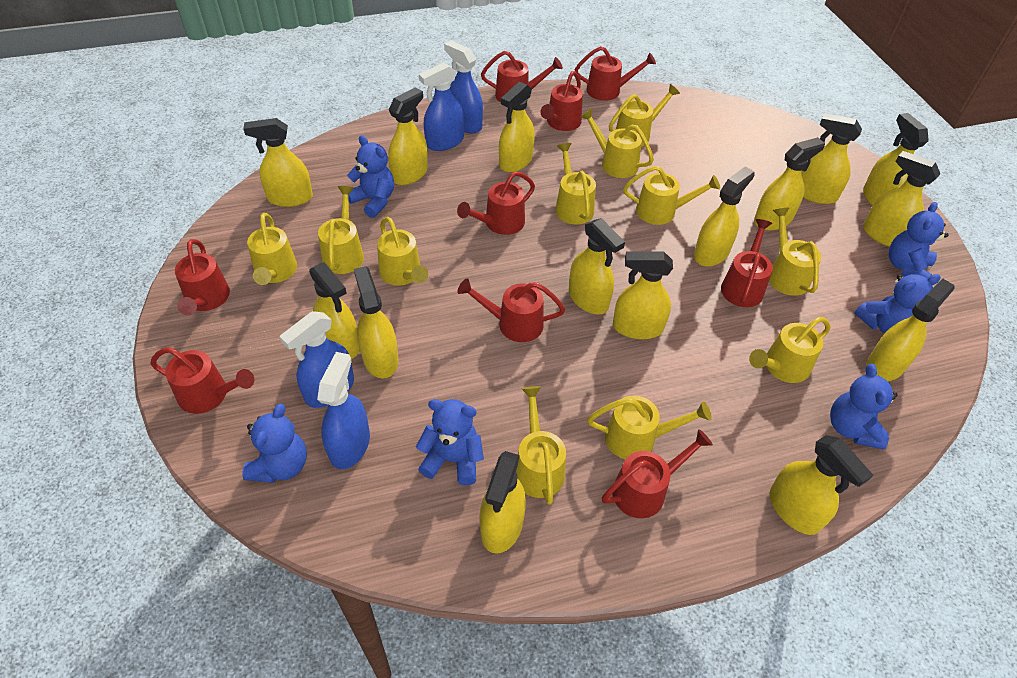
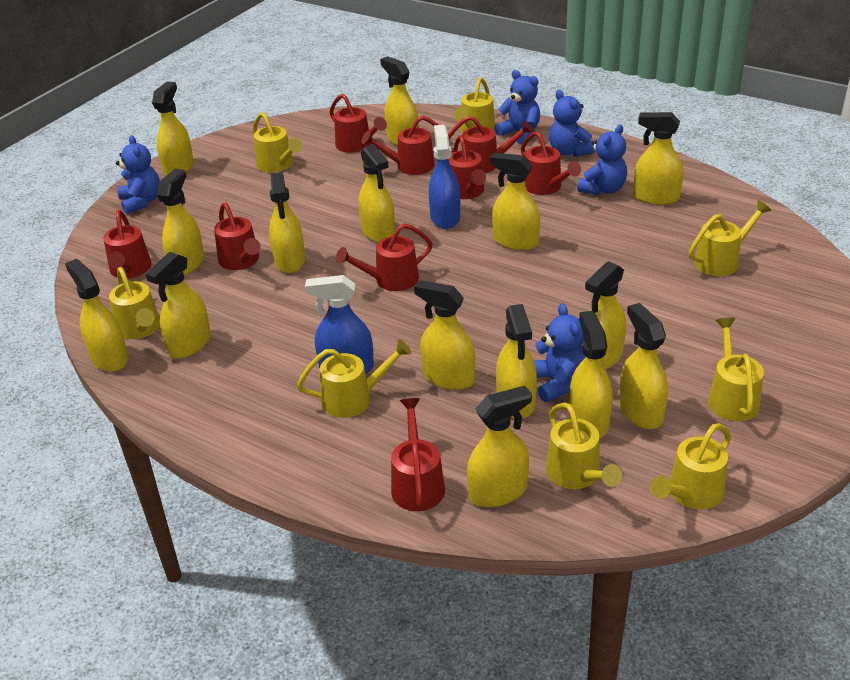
blue spray bottle: [279,311,354,408] [317,352,370,469] [419,62,464,151] [444,41,483,133] = 4 -> [305,275,374,374] [429,125,460,229] = 2
blue teddy bear: [242,404,307,483] [347,135,394,218] [416,399,484,486] [830,364,898,449] [854,274,941,334] [889,202,949,279] = 6 -> [116,135,160,214] [495,70,540,144] [534,303,585,402] [549,90,595,157] [577,124,627,195] = 5
yellow watering can: [247,213,297,285] [318,186,364,274] [377,217,428,286] [516,386,566,505] [555,143,596,225] [580,108,654,178] [587,396,712,459] [609,84,680,147] [623,166,720,225] [749,317,830,383] [769,207,821,296] = 11 -> [109,267,160,339] [253,112,302,173] [297,339,412,418] [454,77,495,133] [546,402,622,489] [650,423,731,510] [689,200,771,276] [708,317,764,421] = 8

